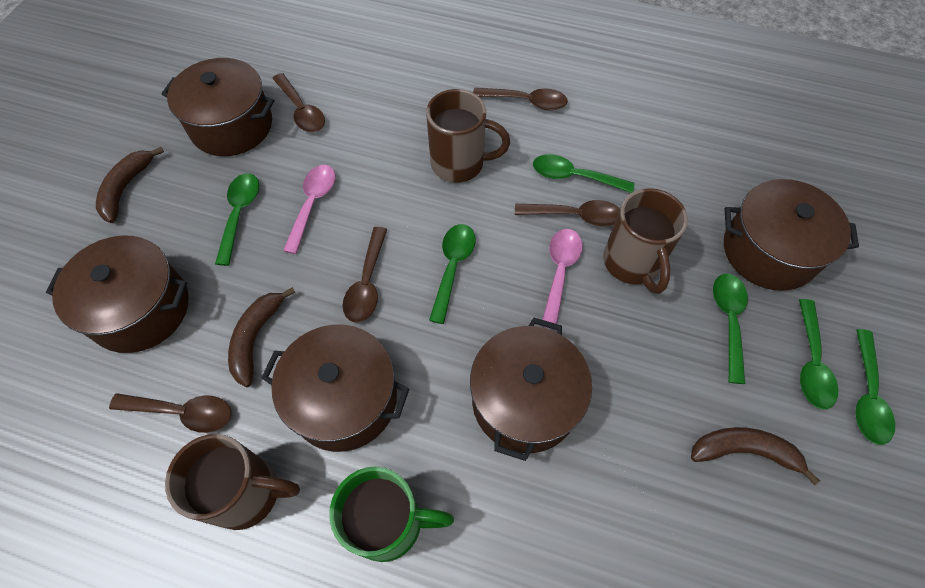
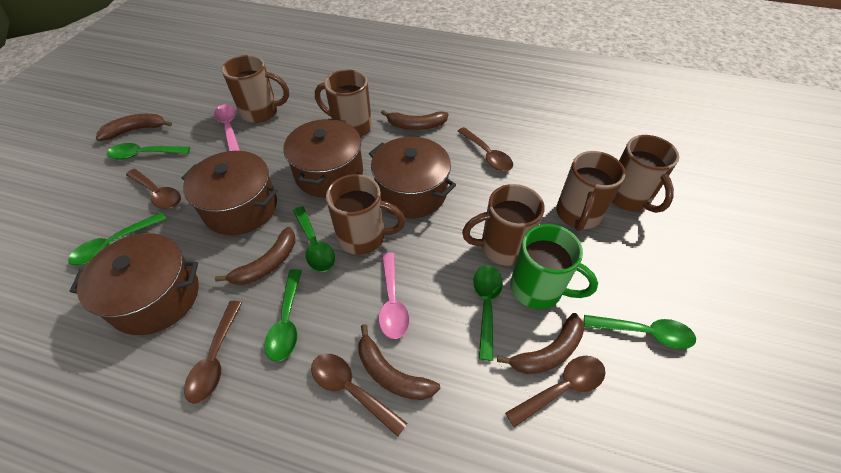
brown banana: [96,147,164,223] [228,287,295,387] [691,427,820,485] = 3 -> [96,114,172,141] [215,227,295,285] [358,324,440,400] [381,110,448,130] [497,313,584,374] = 5
brown mug: [165,434,300,530] [426,89,510,183] [603,188,688,294] = 3 -> [222,55,289,123] [315,69,372,137] [326,174,405,255] [462,184,545,266] [556,151,626,231] [612,135,679,213] = 6
brown pot: [46,236,189,353] [162,58,274,156] [261,325,409,452] [470,318,592,461] [724,179,859,291] = 5 -> [70,233,199,335] [182,151,278,235] [283,119,363,198] [369,137,456,218] = 4

